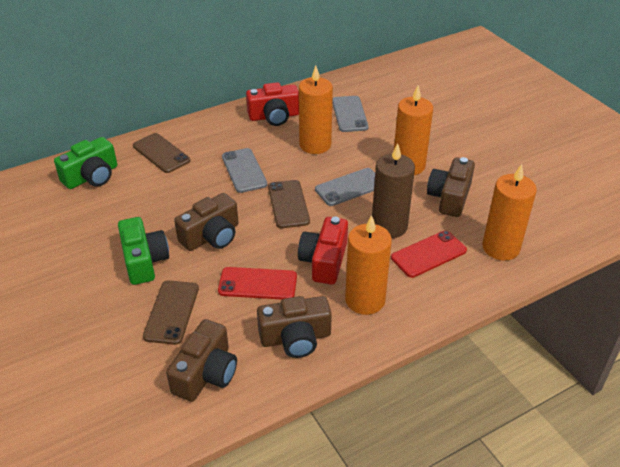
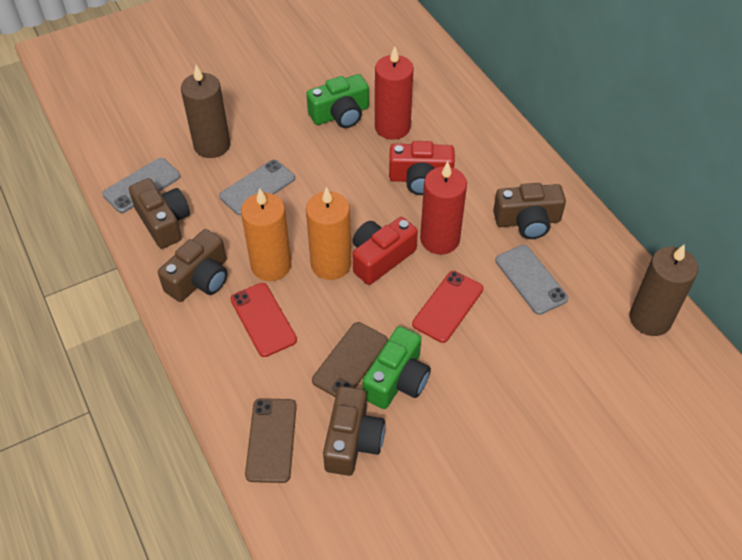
brown candle: [372,143,415,238] = 1 -> [181,65,230,158] [629,245,698,336] = 2
brown phone: [133,133,191,173] [143,280,199,345] [268,180,310,228] = 3 -> [245,398,297,483] [312,322,388,397] = 2
orange candle: [299,66,333,154] [345,215,392,315] [394,85,433,175] [482,164,537,261] = 4 -> [241,188,291,281] [306,187,351,280] = 2
red candle: none = 0 -> [375,46,414,140] [420,161,467,255] = 2

